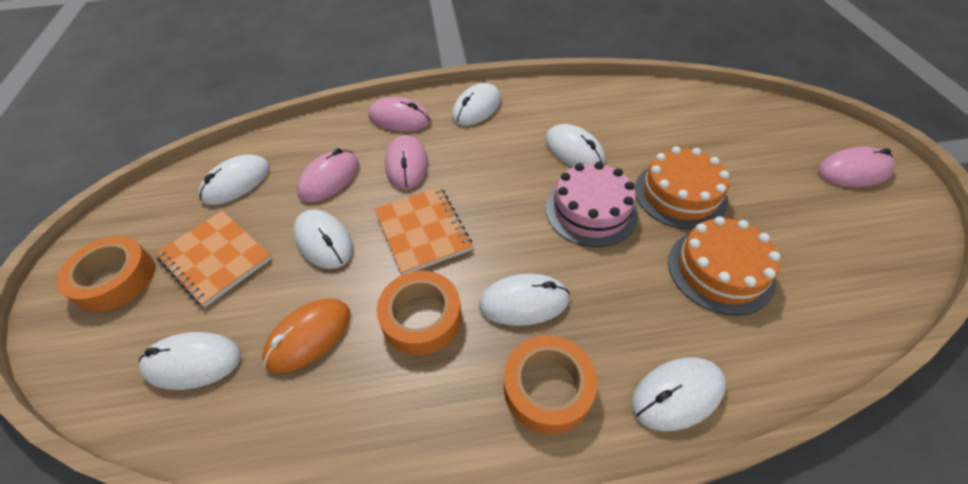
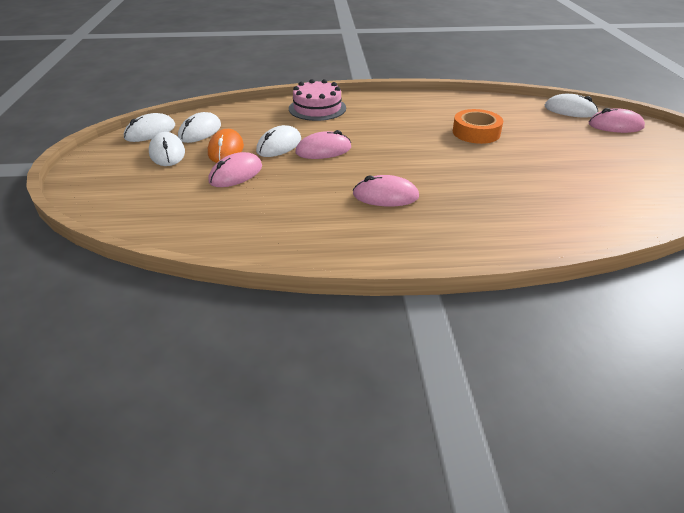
orange cake: [634,146,729,229] [668,216,781,316] = 2 -> none = 0
orange notebook: [155,211,272,307] [375,187,473,275] = 2 -> none = 0
orange tape: [57,236,155,312] [377,271,462,355] [504,335,598,434] = 3 -> [453,109,503,144] = 1
white mouse: [139,332,241,390] [199,155,269,205] [293,210,353,269] [452,83,501,126] [479,274,570,326] [545,124,605,167] [632,357,726,431] = 7 -> [124,113,175,142] [149,132,185,166] [178,112,221,143] [256,125,301,157] [545,94,598,118] = 5

